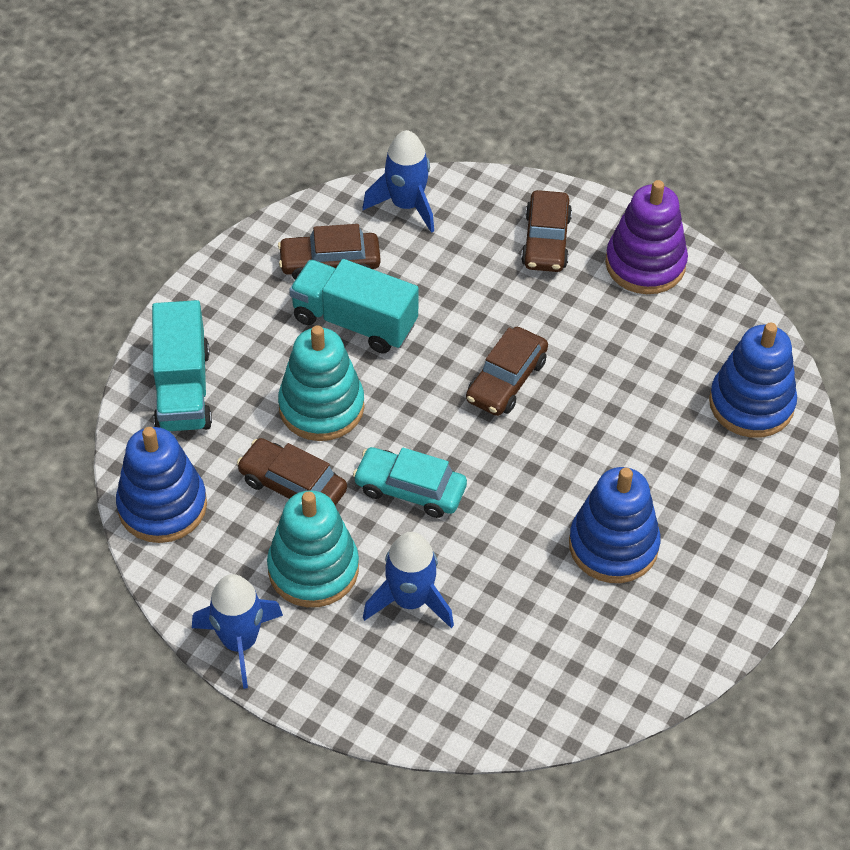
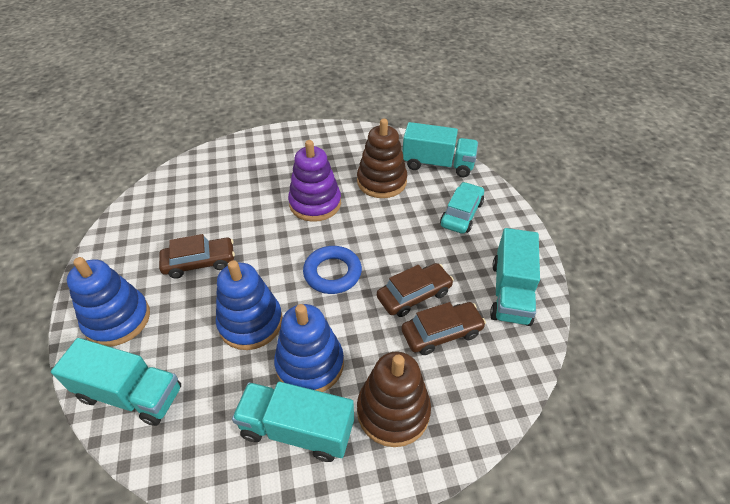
blue ring: none = 0 -> [303,246,362,294] = 1
blue rocket: [192,574,283,689] [363,130,434,233] [363,532,454,628] = 3 -> none = 0
brown car: [237,438,347,506] [278,224,381,280] [466,327,548,416] [521,190,572,272] = 4 -> [159,234,235,279] [377,263,454,317] [401,302,486,355] = 3
brown stacking toy: none = 0 -> [357,119,407,198] [357,351,431,447] = 2
turquoise stacking toy: [267,490,359,607] [278,325,364,441] = 2 -> none = 0
turquoise truck: [152,300,212,431] [289,259,419,354] = 2 -> [51,338,181,426] [232,382,354,462] [402,122,478,177] [490,228,540,326] = 4

